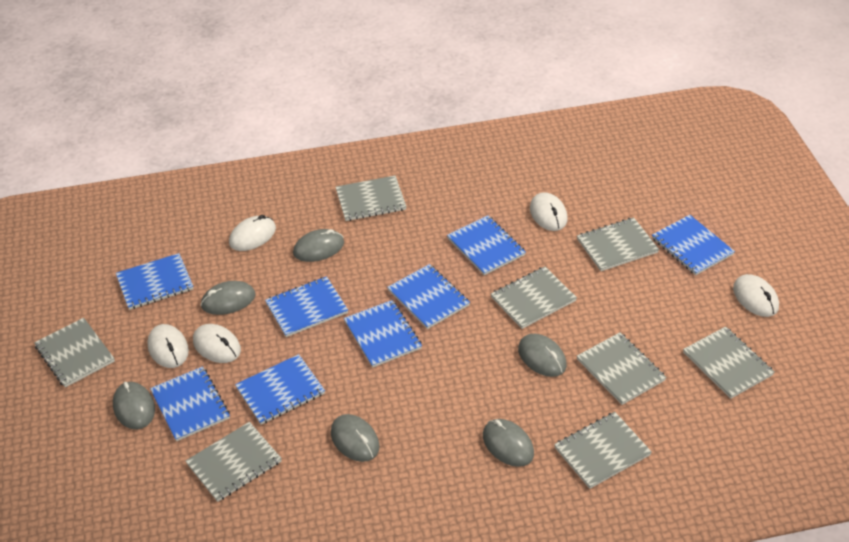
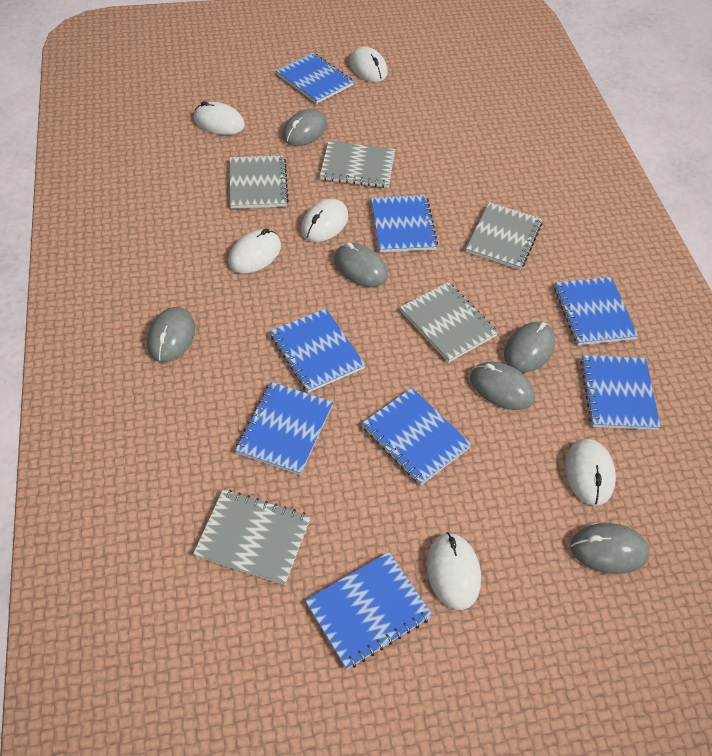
grey notebook: [34,318,115,387] [186,422,282,502] [336,176,407,221] [491,266,577,329] [554,412,652,489] [577,217,659,271] [577,332,667,405] [683,326,774,399] = 8 -> [193,489,311,585] [230,156,289,208] [320,141,395,188] [400,282,498,363] [466,202,542,270] = 5
white mouse: [147,324,189,368] [193,324,241,363] [229,215,276,251] [530,192,568,231] [733,274,779,317] = 5 -> [194,101,245,135] [228,229,281,274] [301,199,348,242] [350,46,388,82] [427,532,481,610] [565,439,616,506] = 6

